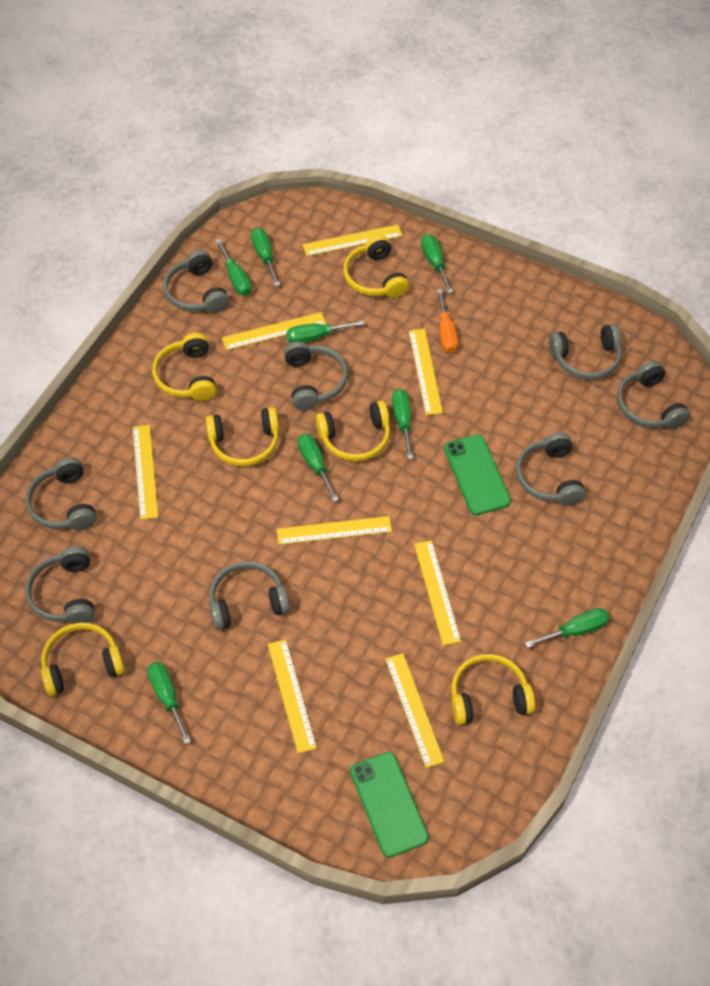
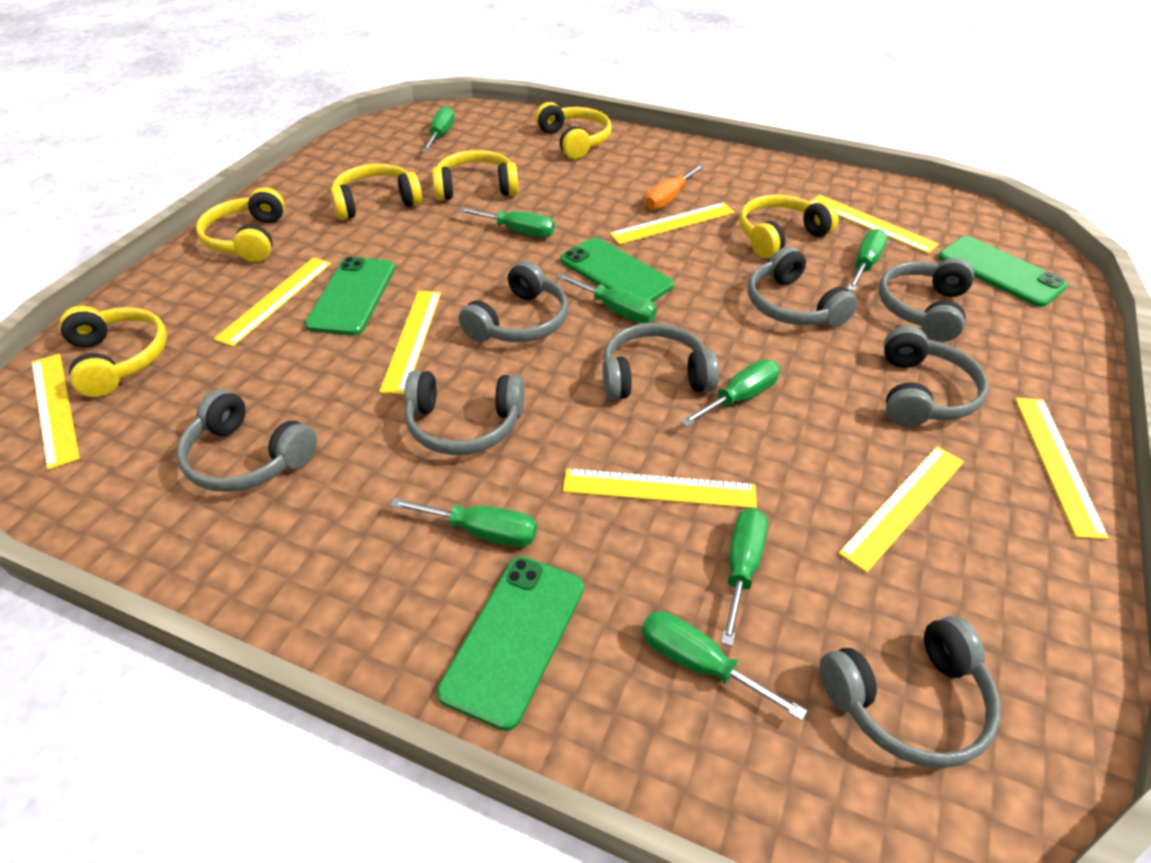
green phone: [350,752,429,858] [444,435,511,515] = 2 -> [305,257,395,335] [437,556,584,731] [560,238,674,302] [938,236,1068,307] = 4

